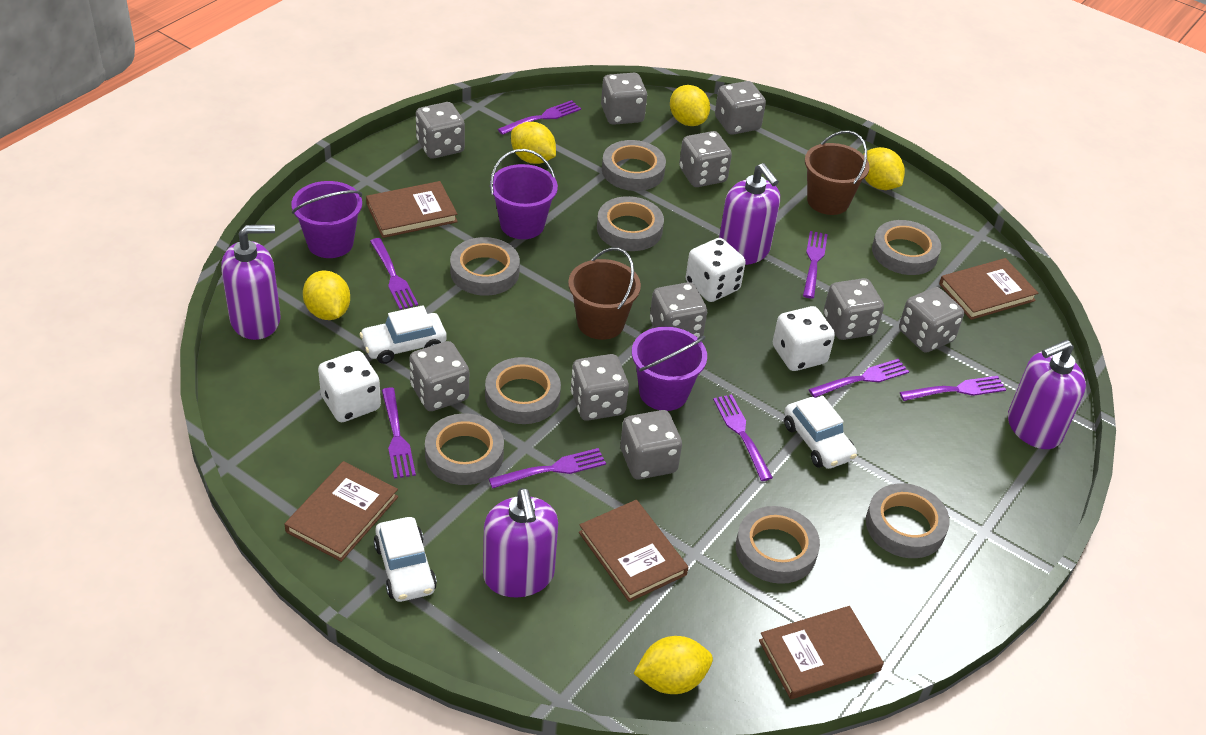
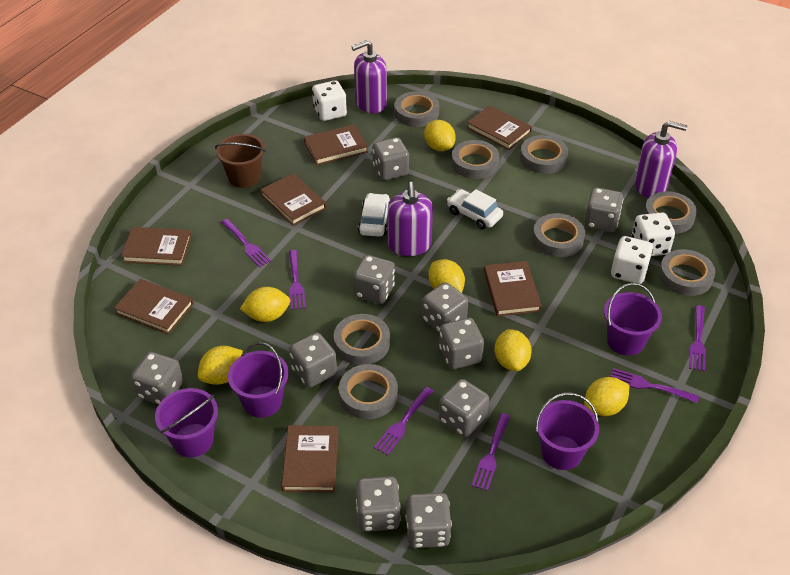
brown book: [284,461,398,562] [366,181,458,238] [579,500,688,602] [759,606,884,699] [939,258,1038,320] = 5 -> [114,279,194,335] [121,227,191,266] [260,173,327,226] [281,425,339,492] [304,124,368,165] [467,105,532,150] [484,261,542,316] = 7
brown bucket: [568,247,641,340] [805,130,870,215] = 2 -> [215,134,266,188] = 1
purple bucket: [291,181,362,258] [490,149,558,239] [632,327,707,411] = 3 -> [155,388,218,457] [228,342,289,418] [536,393,599,470] [604,283,662,356] = 4
purple fork: [370,238,418,310] [382,388,416,479] [489,448,606,489] [498,100,581,135] [713,394,773,481] [803,231,828,299] [809,359,909,398] [900,376,1006,401] = 8 -> [221,219,271,267] [289,250,306,310] [374,387,433,455] [471,413,510,491] [610,368,699,403] [689,305,706,371] = 6
purple soap dispenser: [221,225,281,340] [483,488,558,598] [719,163,780,265] [1008,340,1086,449] = 4 -> [351,40,387,113] [388,182,433,256] [635,121,687,198] = 3
white car: [359,305,447,364] [374,517,437,602] [784,396,857,469] = 3 -> [358,193,390,237] [447,189,503,229] = 2
yellow lemon: [303,270,350,320] [511,122,556,164] [633,636,713,694] [670,85,710,126] [863,147,905,190] = 5 -> [198,346,243,385] [240,287,290,322] [424,120,456,151] [429,259,465,293] [494,329,532,371] [584,377,629,416] = 6

